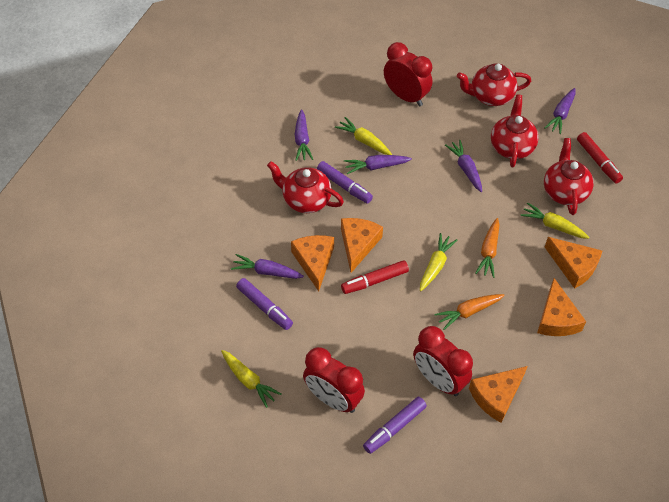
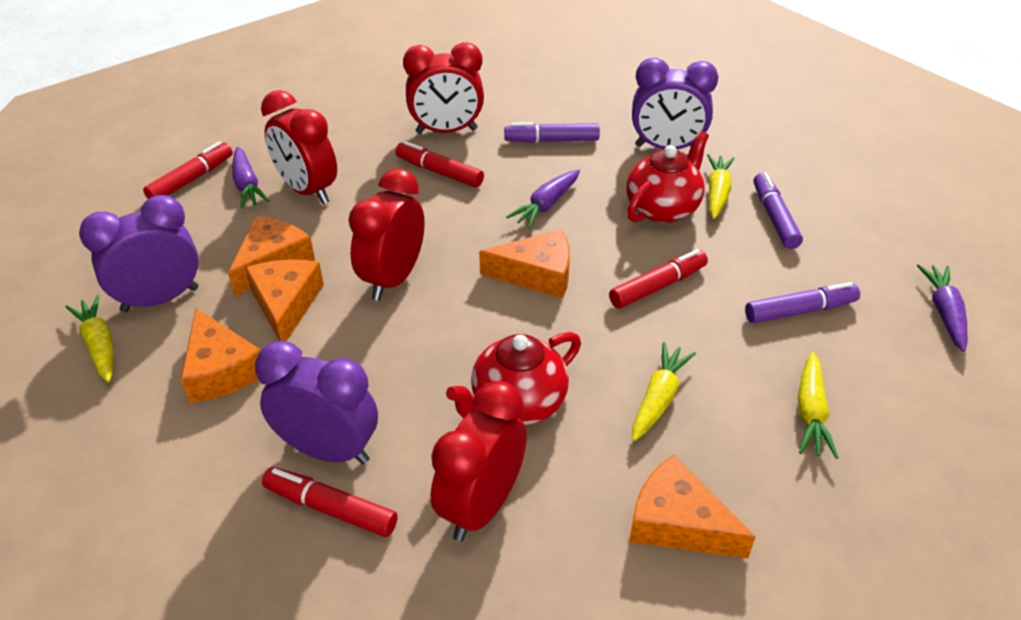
orange carrot: [434,294,505,330] [475,218,500,278] = 2 -> none = 0
purple carrot: [231,254,304,279] [295,109,313,161] [344,155,412,174] [445,140,482,192] [545,88,576,134] = 5 -> [232,147,269,209] [506,170,580,228] [917,264,967,352] = 3
purple clock: none = 0 -> [79,195,199,312] [255,341,378,464] [632,58,718,149] = 3
red clock: [303,347,365,413] [384,42,432,106] [413,326,473,396] = 3 -> [261,90,337,204] [348,169,425,301] [403,42,484,134] [431,381,527,541] = 4
red marker: [341,260,409,294] [577,132,623,184] = 2 -> [143,141,233,199] [262,467,398,537] [395,141,484,188] [609,249,708,308] = 4
red teapot: [267,161,344,213] [457,63,531,106] [491,94,539,168] [544,138,594,215] = 4 -> [446,332,581,425] [626,131,709,223] = 2

